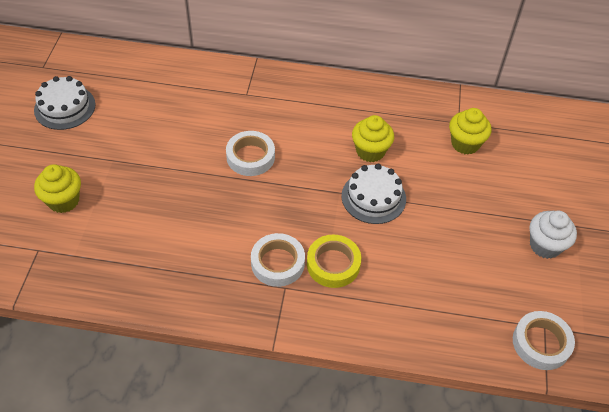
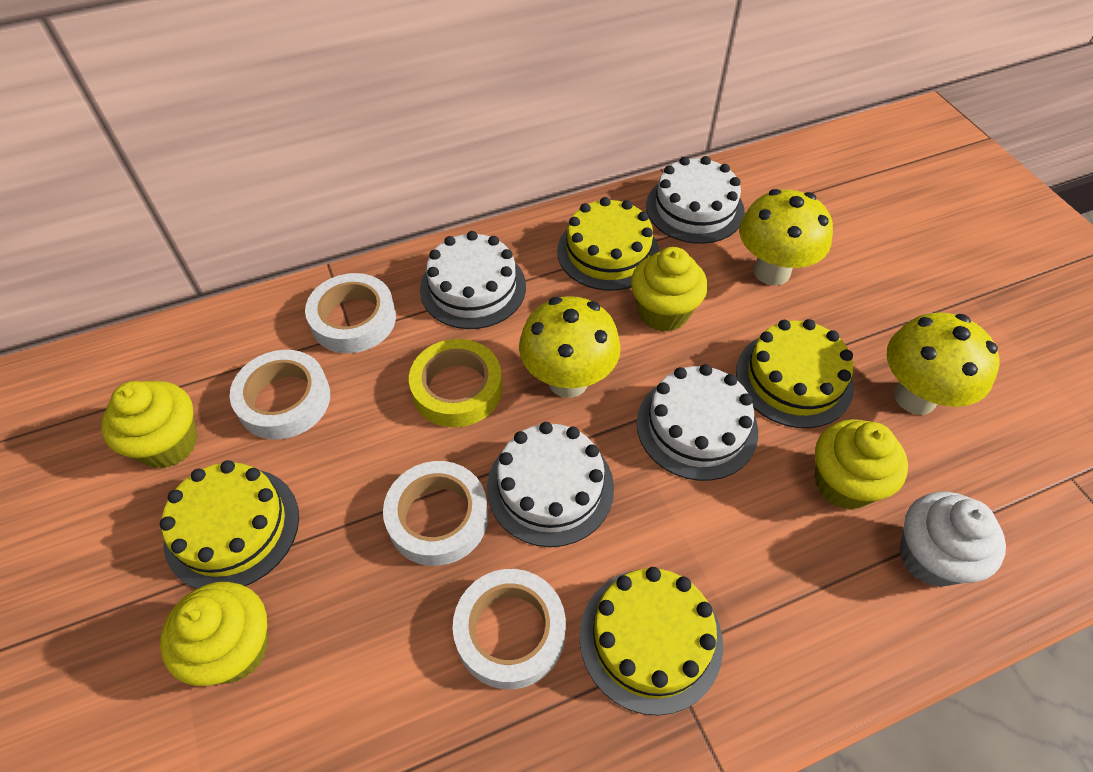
white cake: [34,76,96,130] [342,164,406,224] = 2 -> [420,231,526,329] [487,422,614,547] [637,364,758,481] [646,156,745,244] = 4
white tape: [226,131,275,176] [251,233,305,287] [513,311,575,370] = 3 -> [230,350,330,440] [305,273,396,353] [383,461,488,566] [453,569,566,689] = 4
yellow cake: none = 0 -> [160,460,299,589] [557,197,660,291] [579,567,723,715] [736,319,854,428] = 4
yellow cupcake: [34,164,81,213] [352,115,394,162] [449,108,491,155] = 3 -> [101,381,197,469] [160,582,268,686] [631,247,707,332] [815,419,908,510] = 4
yellow mushroom: none = 0 -> [519,296,621,398] [739,189,833,286] [887,312,999,415] = 3

